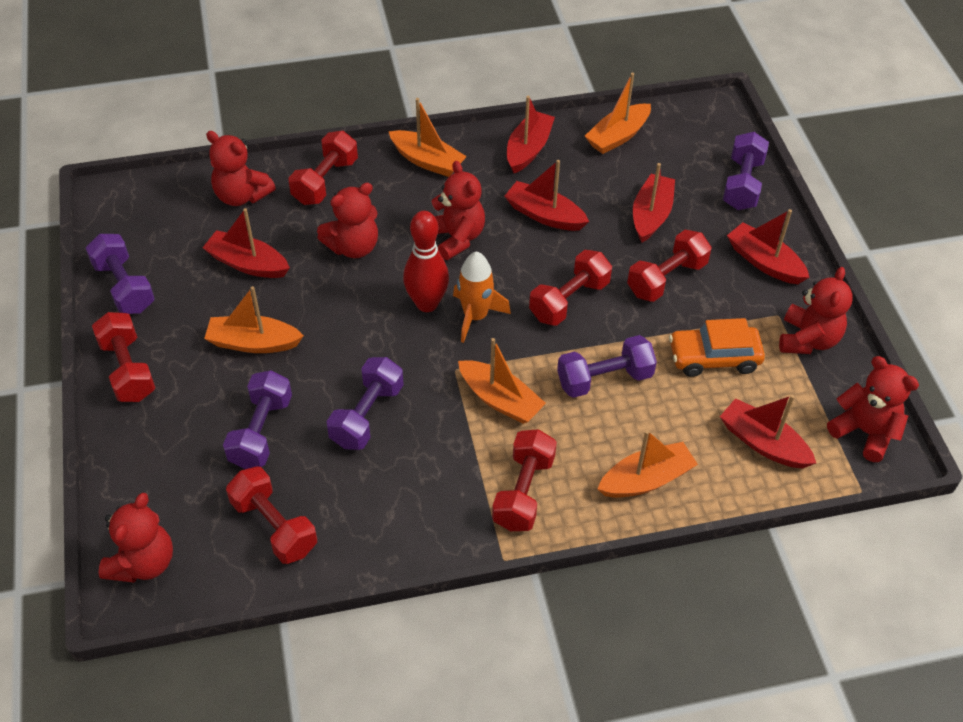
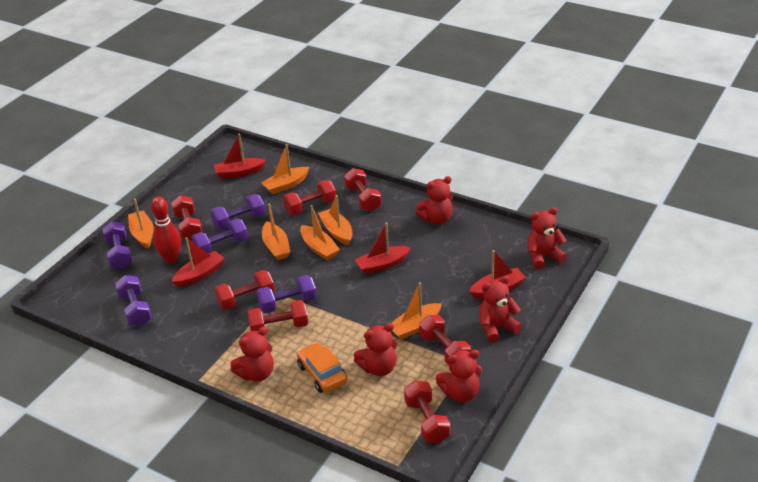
orange boat: [204,286,304,353] [389,98,467,177] [458,338,546,424] [585,73,651,154] [597,430,698,498] = 5 -> [128,198,154,249] [262,144,309,194] [262,203,290,260] [300,205,340,260] [318,195,353,246] [392,282,442,340] = 6
orange rocket: [453,251,511,343] = 1 -> none = 0
red boat: [202,208,290,278] [504,160,589,231] [507,96,555,173] [633,163,675,243] [720,395,816,468] [727,209,810,284] = 6 -> [172,237,225,287] [214,133,266,179] [355,222,411,274] [469,250,526,299] = 4
red dumbbell: [92,312,155,402] [226,467,317,564] [289,131,358,205] [492,429,557,531] [529,250,612,326] [627,230,712,302] = 6 -> [171,195,203,241] [215,270,275,310] [247,300,308,331] [283,180,336,215] [344,168,381,211] [404,380,450,443] [419,315,471,364] = 7

